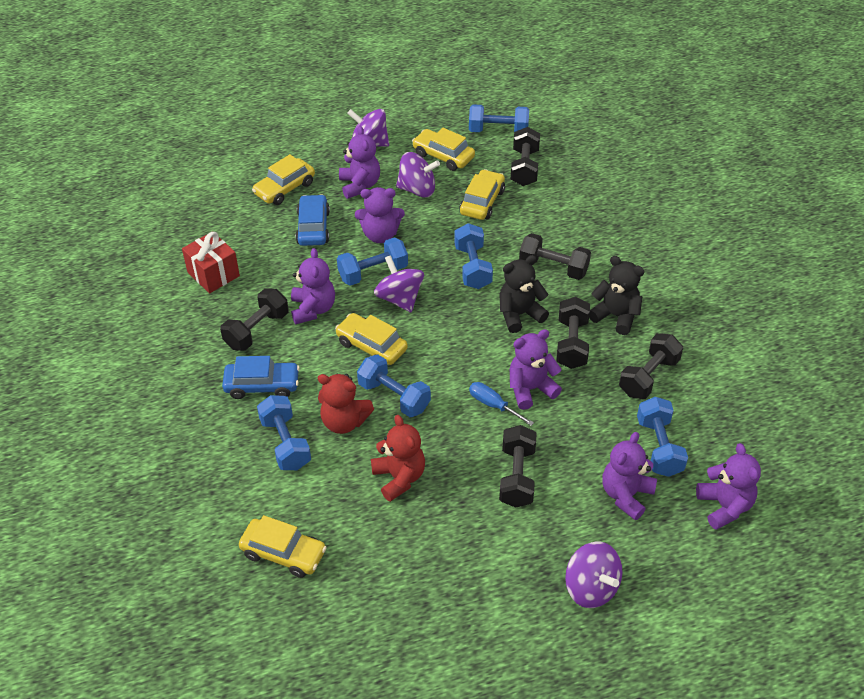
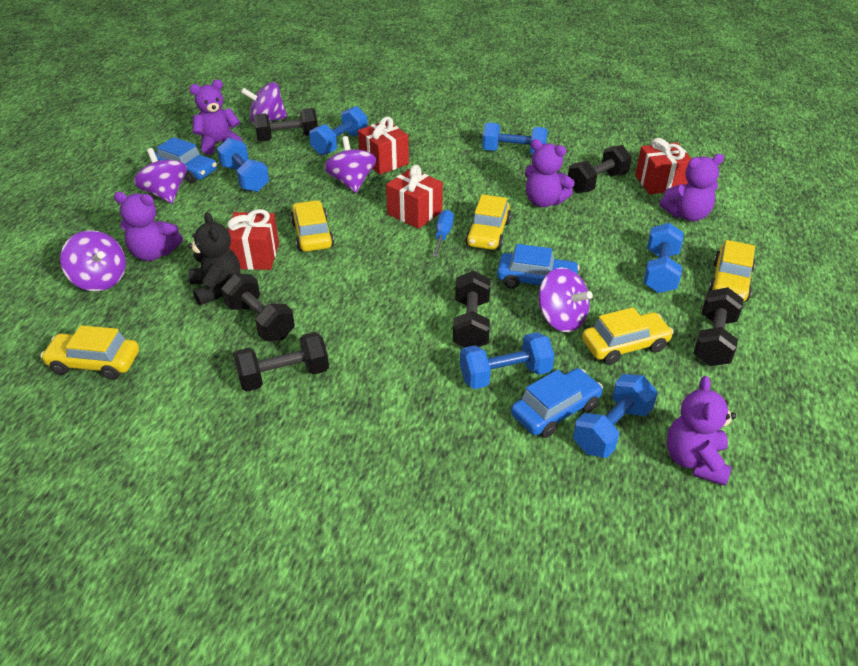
black teddy bear: [500,255,549,333] [589,256,645,335] = 2 -> [188,212,240,306] = 1
blue car: [222,356,300,399] [295,194,330,246] = 2 -> [155,137,217,183] [497,244,580,289] [511,368,603,438] = 3
purple spinning top: [347,109,389,147] [374,255,424,312] [396,152,440,198] [565,542,622,608] = 4 -> [60,230,126,291] [134,148,187,204] [241,82,288,125] [324,136,376,193] [539,268,593,332] = 5
purple teddy bear: [291,248,335,324] [339,126,380,199] [355,187,405,243] [510,329,562,410] [602,432,657,520] [696,443,761,530] = 6 -> [114,192,183,261] [190,80,242,155] [525,139,575,207] [660,154,724,221] [666,376,736,486] = 5
red gift: [182,231,240,293] = 1 -> [227,209,279,270] [358,116,409,175] [386,165,443,229] [635,138,691,194] = 4
red teddy bear: [318,373,374,434] [371,415,425,502] = 2 -> none = 0

